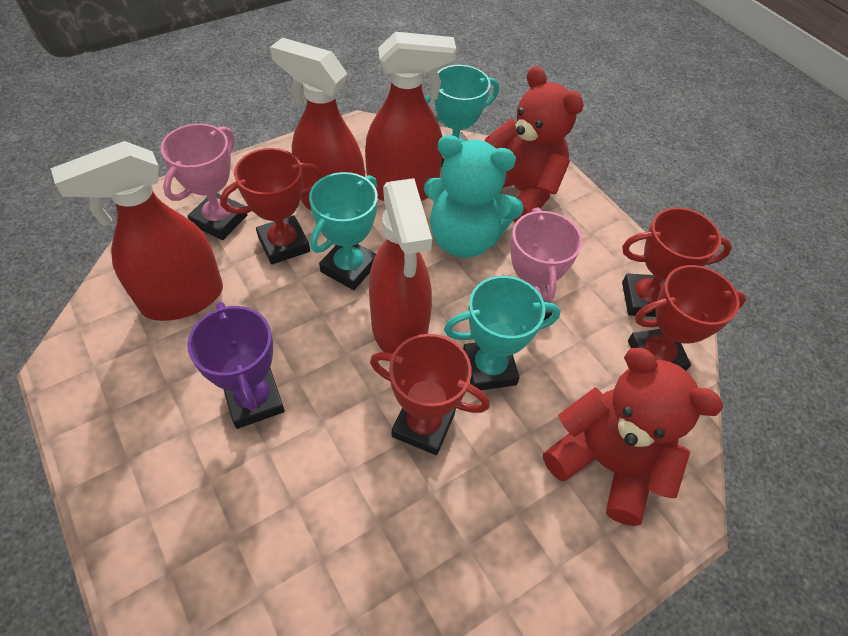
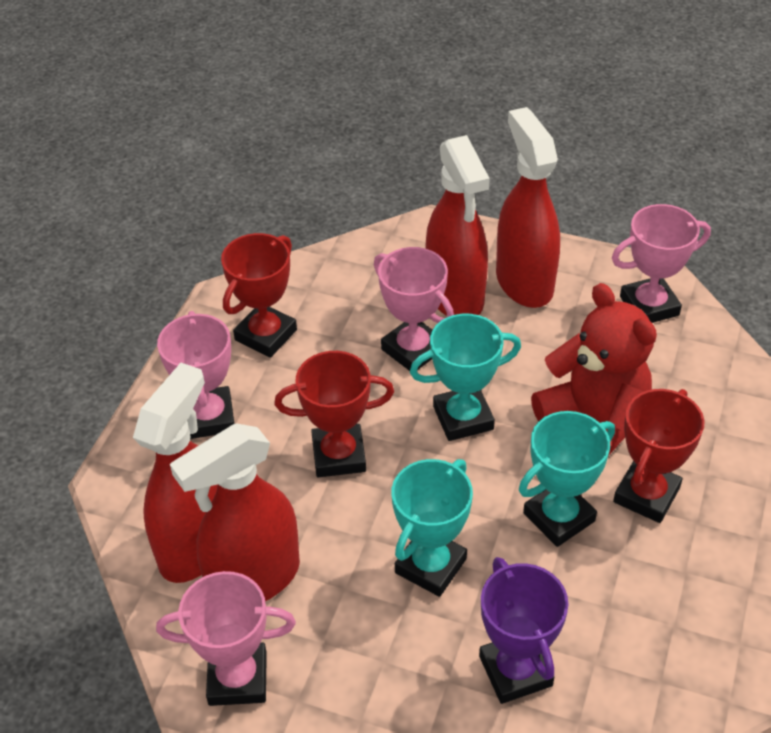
pink trophy: [160,124,248,240] [511,208,582,321] = 2 -> [156,571,296,706] [157,311,234,439] [374,247,454,371] [612,204,711,323] = 4
red teddy bear: [485,66,584,222] [543,348,723,526] = 2 -> [531,283,657,456] = 1
red trophy: [220,148,322,265] [370,334,490,455] [622,207,732,317] [628,265,746,371] = 4 -> [221,233,297,358] [274,351,394,477] [613,389,705,523] = 3
turquoise teddy bear: [424,135,524,258] = 1 -> none = 0

